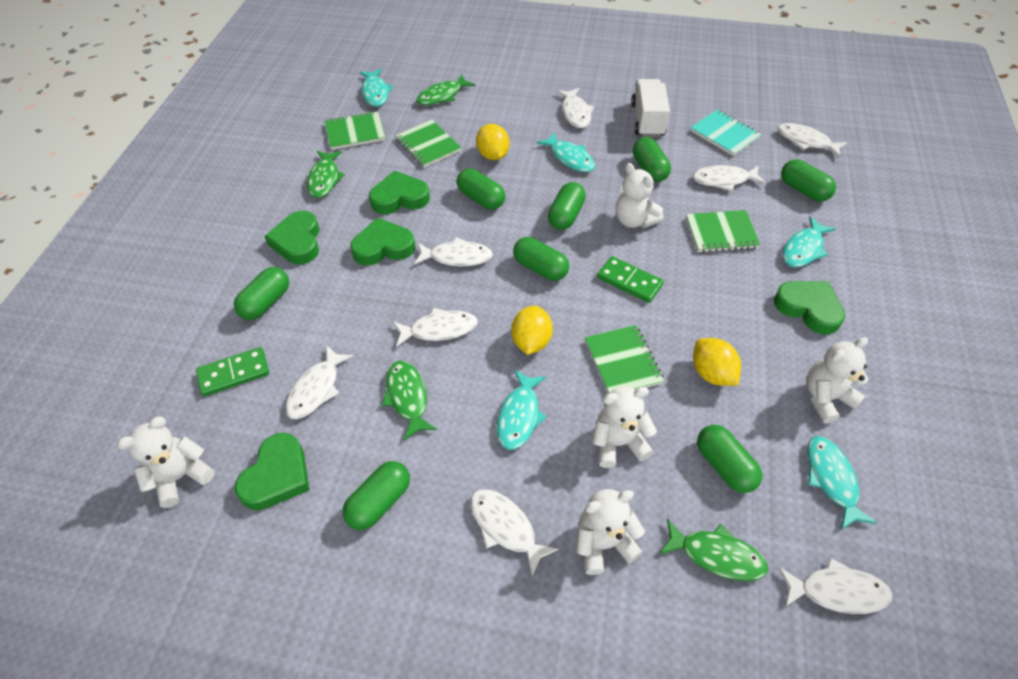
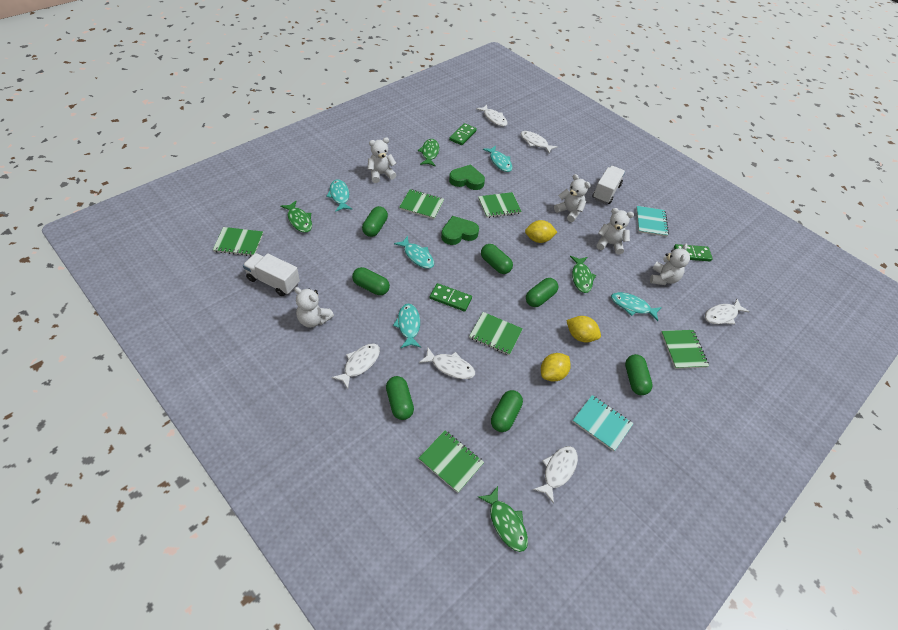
green capsule: [234,267,289,320] [342,461,410,530] [457,168,505,210] [513,237,569,281] [548,182,586,230] [633,137,671,182] [697,425,762,493] [781,159,836,202] = 8 -> [352,267,390,295] [362,206,388,237] [386,376,414,420] [481,244,513,274] [491,390,523,432] [526,278,558,307] [625,354,653,395] = 7
green domino: [196,347,269,396] [597,256,664,303] = 2 -> [430,283,472,312] [449,123,477,145] [674,244,713,261] = 3
green heart: [235,433,310,510] [264,211,320,264] [350,218,415,265] [369,171,430,214] [774,281,845,335] = 5 -> [441,216,479,245] [449,164,485,190] = 2
green notebook: [325,111,385,150] [395,120,461,168] [585,325,664,394] [686,210,761,253] = 4 -> [213,227,263,256] [399,189,444,219] [419,430,484,493] [469,312,523,355] [478,192,522,218] [661,330,709,369] = 6
turquoise notebook: [690,110,762,156] = 1 -> [572,395,634,451] [636,206,669,237] = 2
white fish: [285,345,354,419] [393,308,478,347] [414,237,493,267] [470,489,559,576] [557,88,594,128] [693,165,766,191] [778,123,848,158] [778,558,892,614] = 8 -> [332,343,380,389] [419,347,475,379] [476,104,508,126] [520,131,557,153] [533,446,578,504] [705,299,750,324] = 6
white truck: [631,79,670,137] = 1 -> [243,253,300,296] [592,166,625,204] = 2

